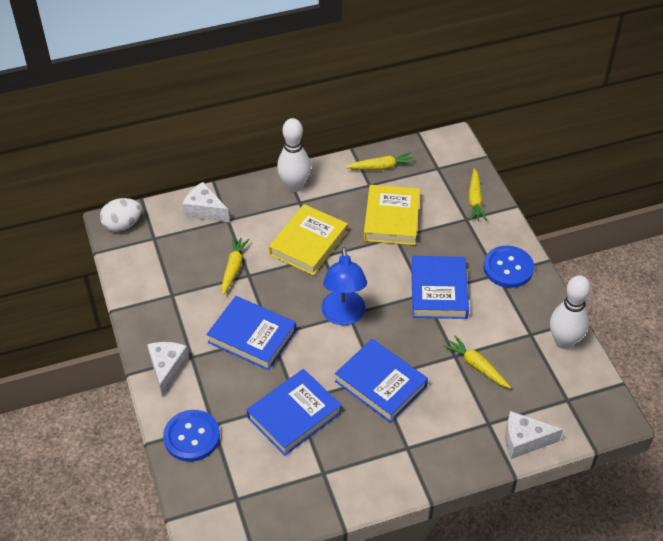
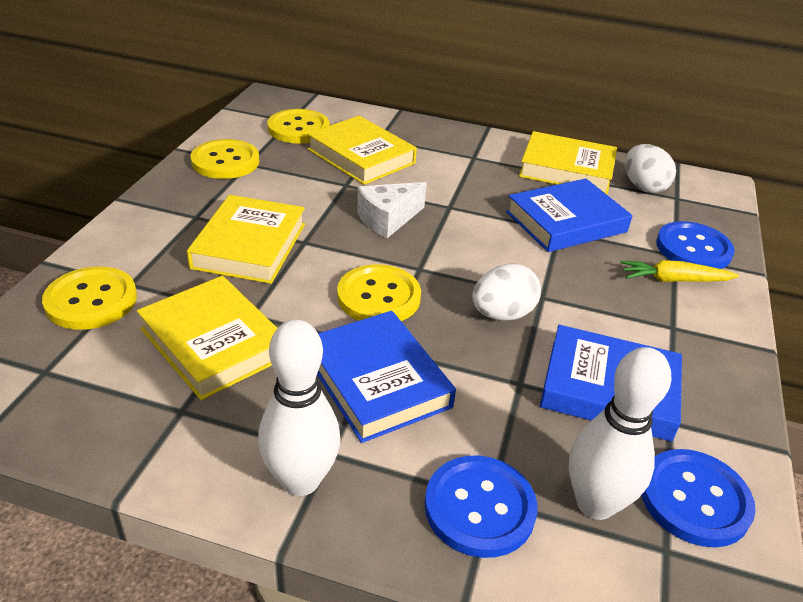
blue book: [206,296,296,370] [247,369,342,456] [335,339,428,423] [411,256,469,319] = 4 -> [317,311,456,443] [506,179,633,252] [540,325,682,441] = 3
blue button: [163,410,220,462] [484,246,534,288] = 2 -> [425,456,538,558] [641,449,756,547] [656,221,735,269] = 3
blue lamp: [321,247,367,325] = 1 -> none = 0
white cheese: [147,342,189,397] [182,182,229,222] [505,411,563,459] = 3 -> [357,182,427,238] = 1
white egg: [100,198,142,232] = 1 -> [472,263,541,321] [625,144,676,193] = 2
yellow book: [269,204,348,276] [364,185,420,245] = 2 -> [137,276,277,400] [187,195,305,284] [307,116,417,185] [519,131,617,194] = 4
yellow button: none = 0 -> [42,266,137,330] [191,139,260,179] [268,109,330,144] [337,264,421,321] = 4
yellow carrot: [221,237,250,295] [346,152,415,170] [443,335,511,388] [468,169,487,221] = 4 -> [620,260,739,282] = 1

